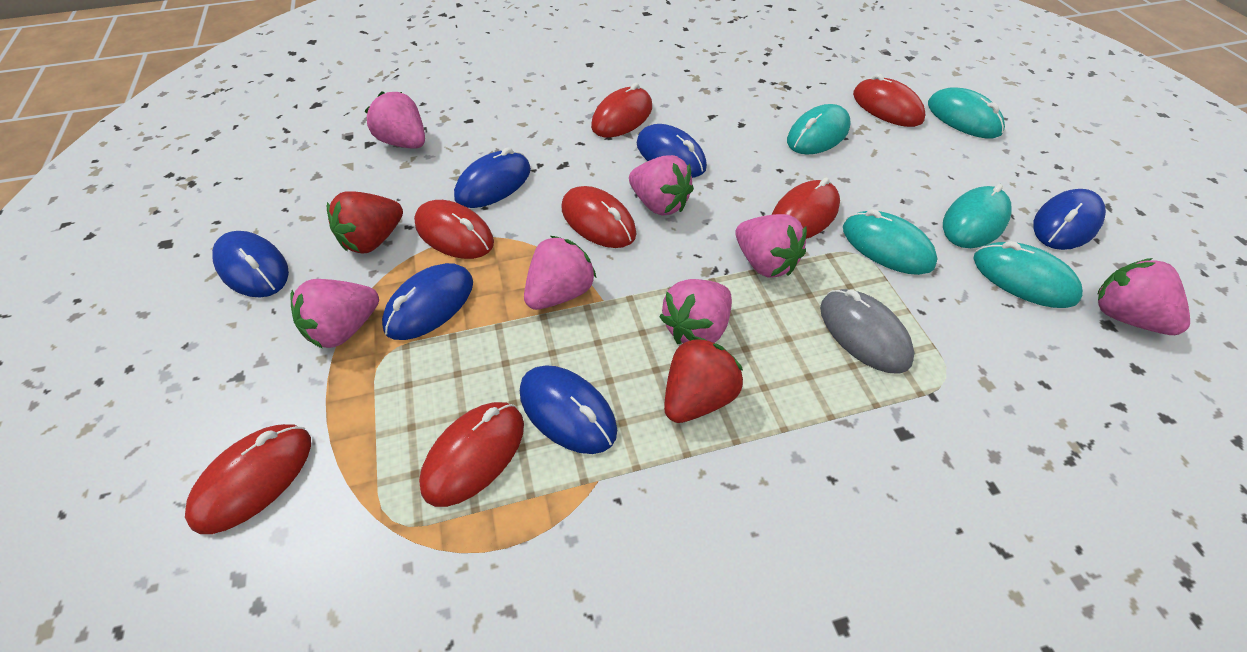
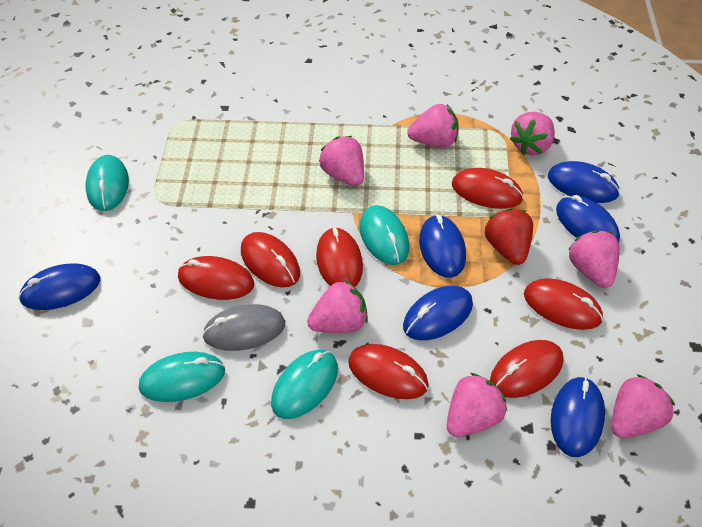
red strawberry: [327,191,403,253] [664,336,743,423] = 2 -> [485,208,533,265] = 1
turquoise mouse: [787,104,851,155] [843,209,938,275] [928,87,1005,139] [943,184,1012,248] [973,241,1083,308] = 5 -> [86,155,129,211] [139,352,225,402] [271,350,338,419] [360,205,409,265] = 4

